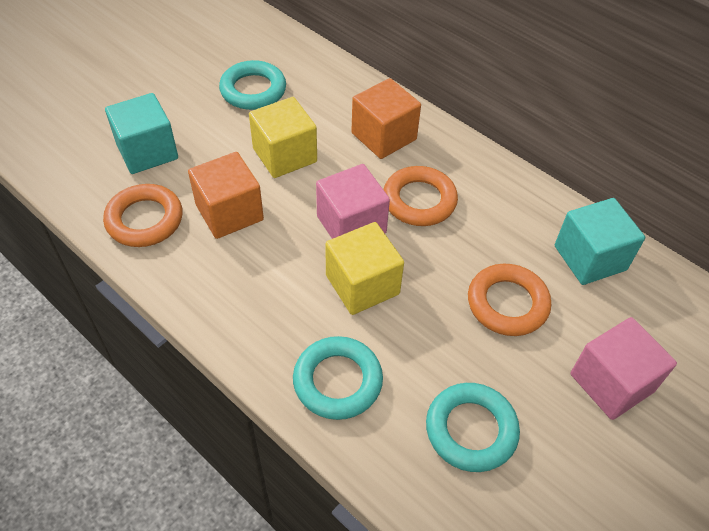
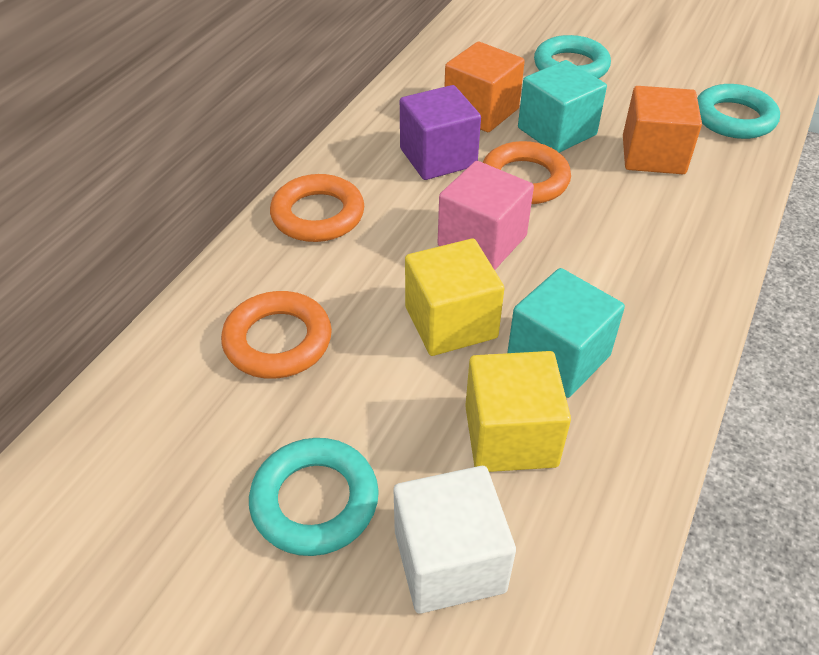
pink cube: [316,164,390,239] [571,317,677,420] = 2 -> [438,161,534,270] = 1
purple cube: none = 0 -> [400,85,481,180] = 1
white cube: none = 0 -> [394,466,516,614] = 1

